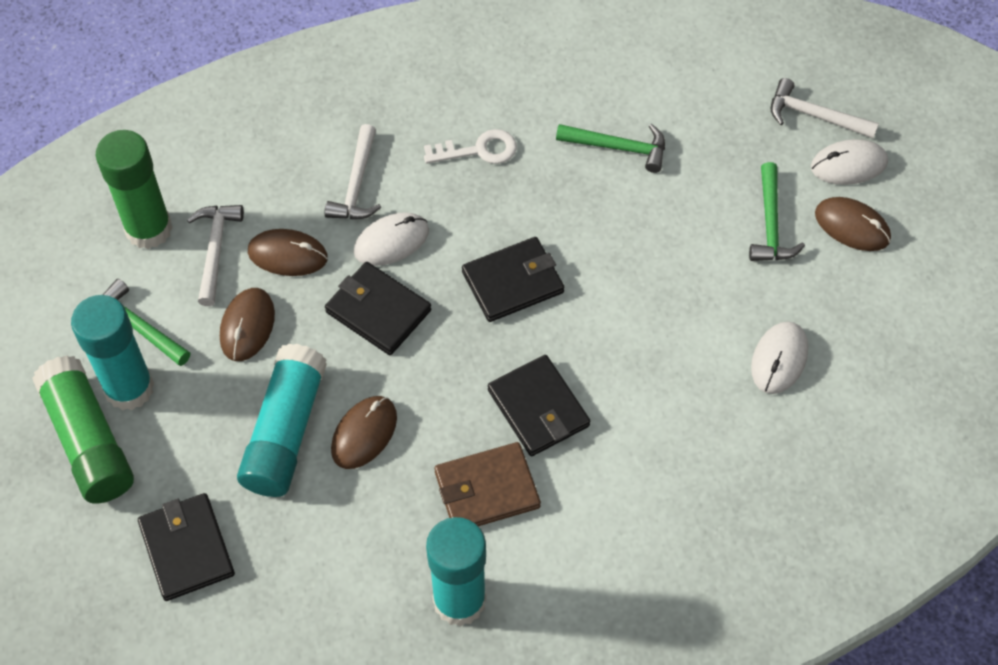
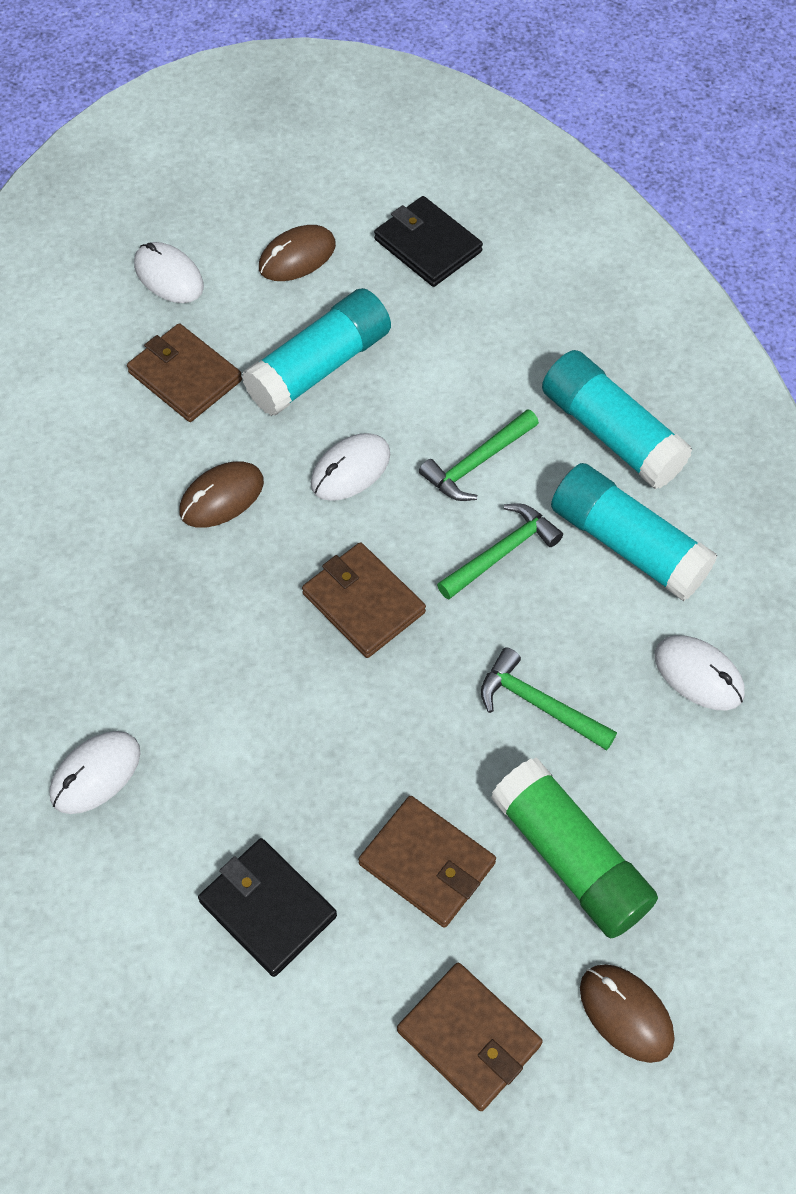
black wallet: [138,493,235,601] [325,262,431,355] [462,237,564,322] [488,355,590,456] = 4 -> [198,838,337,977] [374,196,483,287] = 2
brown mouse: [220,288,275,361] [248,229,328,276] [331,396,397,469] [815,197,891,251] = 4 -> [179,461,264,528] [259,225,336,281] [580,964,675,1063] = 3
brown wallet: [435,442,541,526] = 1 -> [127,323,242,422] [302,542,426,658] [358,796,496,928] [397,963,543,1111] = 4
green glue stick: [32,355,134,504] [96,130,172,249] = 2 -> [491,757,658,938] = 1
white hammer: [187,205,244,306] [325,124,381,219] [771,78,879,139] = 3 -> none = 0
white key: [424,129,517,164] = 1 -> none = 0
white mouse: [354,212,429,266] [751,322,808,394] [811,139,888,185] = 3 -> [50,731,141,814] [134,242,204,303] [310,433,390,501] [654,635,745,711] = 4

